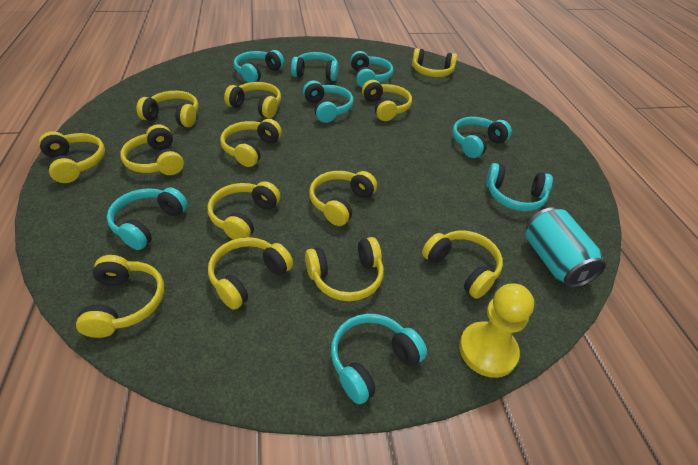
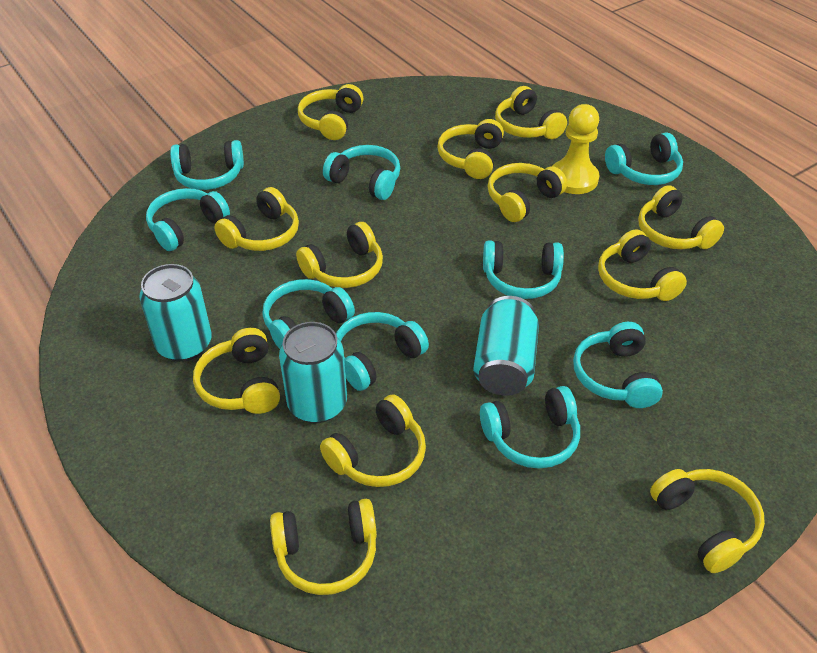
turquoise can: [526,207,606,288] = 1 -> [139,264,212,362] [279,322,347,423] [473,296,539,396] = 3
turquoise headphones: [107,187,188,250] [234,50,284,83] [291,52,338,81] [303,81,353,123] [331,314,427,405] [350,51,393,87] [452,117,512,158] [486,163,553,211] = 8 -> [146,188,230,251] [170,140,244,190] [262,279,355,349] [323,145,400,200] [336,312,429,391] [480,386,580,468] [483,240,564,299] [573,322,663,408] [605,132,683,185] = 9
yellow headphones: [39,131,105,183] [76,255,164,338] [120,124,184,175] [137,91,198,127] [207,181,280,240] [208,237,293,310] [220,119,282,167] [224,82,281,118] [305,237,384,301] [309,171,377,226] [362,80,412,121] [412,48,457,77] [422,231,503,299] = 13 -> [193,328,280,414] [214,187,299,251] [270,499,377,595] [296,222,383,288] [298,84,364,140] [320,394,426,487] [437,119,504,179] [488,163,567,222] [495,86,567,139] [598,229,687,301] [638,185,724,249] [650,469,765,573] = 12

